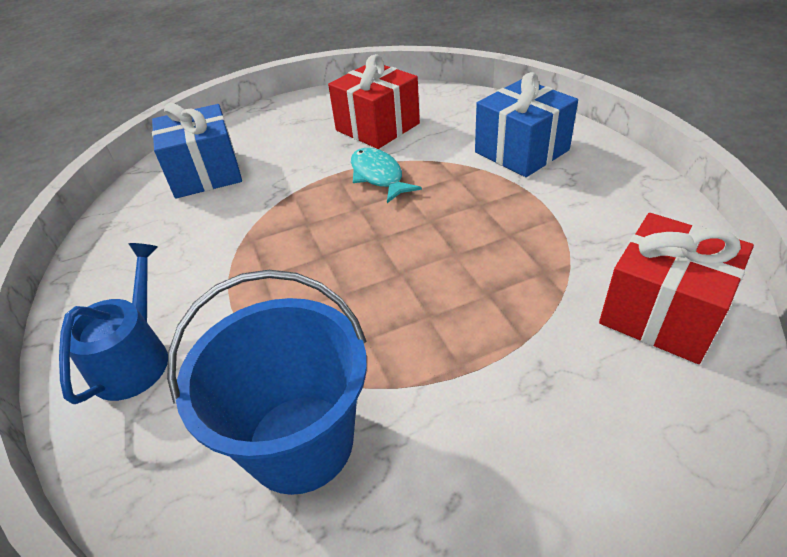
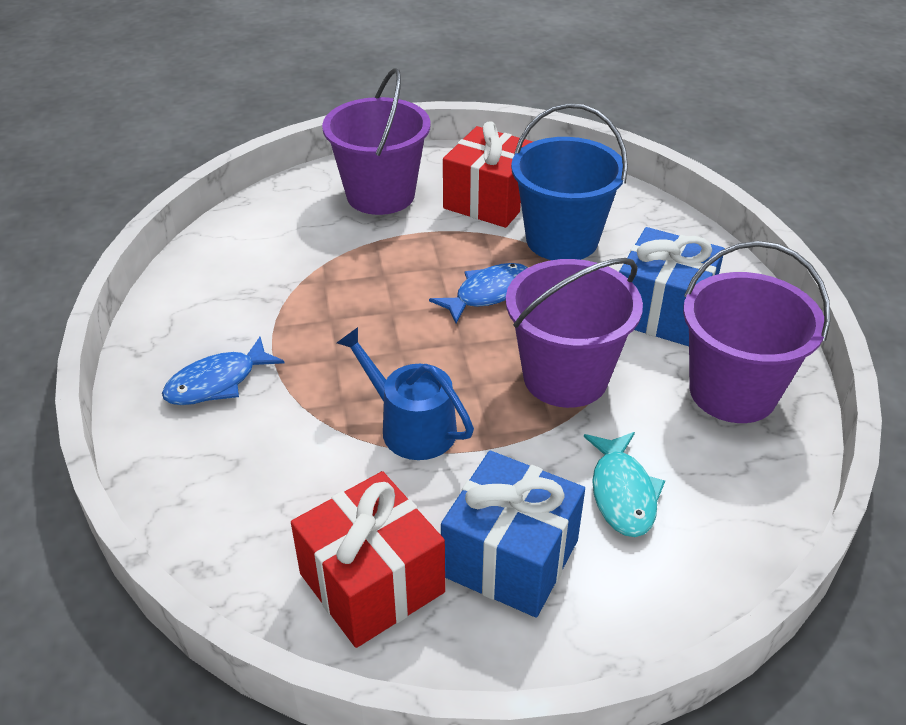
blue fish: none = 0 -> [162,337,284,405] [429,263,528,324] = 2
purple bucket: none = 0 -> [322,68,431,215] [506,258,643,408] [683,241,831,423] = 3

